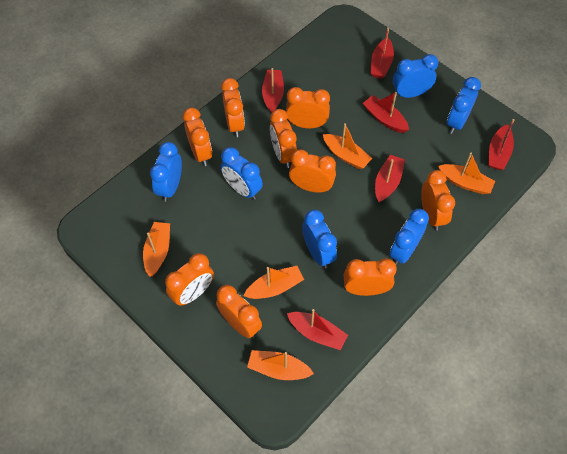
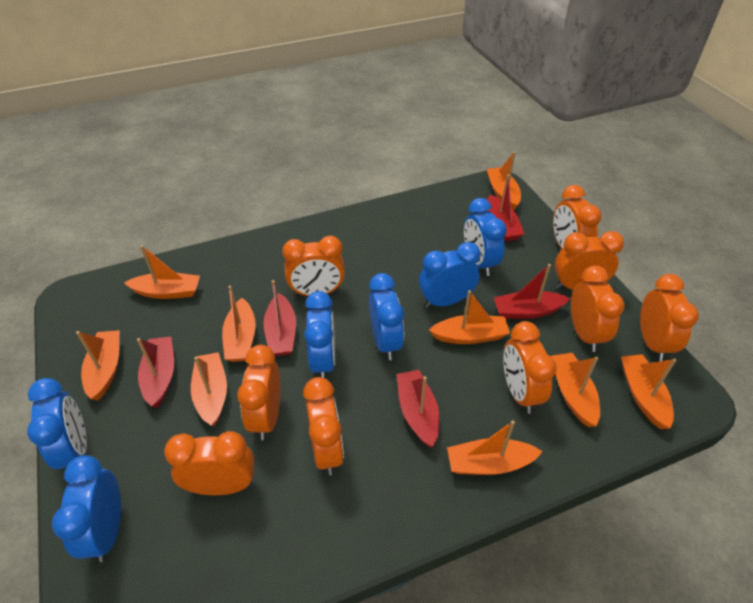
orange boat: [143,222,170,277] [243,266,304,299] [247,350,314,380] [323,123,372,169] [438,152,495,194] = 5 -> [76,330,120,401] [124,245,200,299] [191,352,227,426] [222,286,256,362] [429,290,510,344] [447,420,543,475] [487,152,521,210] [551,353,600,427] [621,354,676,429] = 9
red boat: [262,68,284,113] [287,309,348,350] [363,92,409,133] [371,28,394,79] [375,155,405,203] [488,119,515,170] = 6 -> [137,336,174,408] [264,280,296,356] [397,370,440,447] [487,175,524,242] [494,264,571,319] = 5

